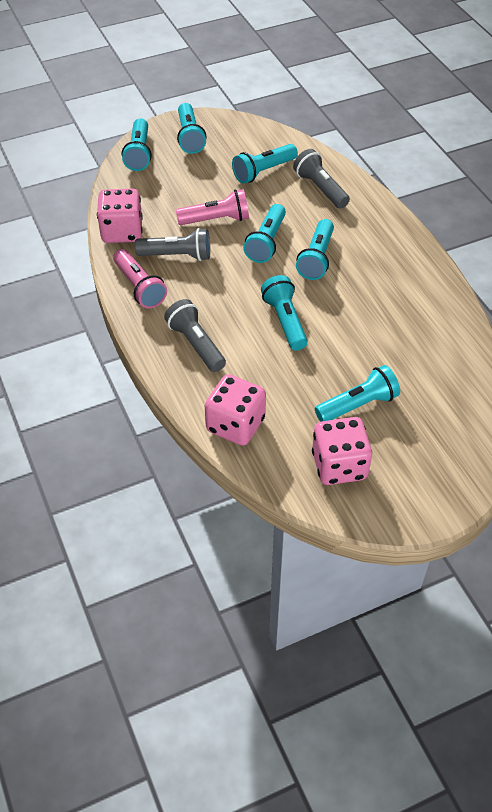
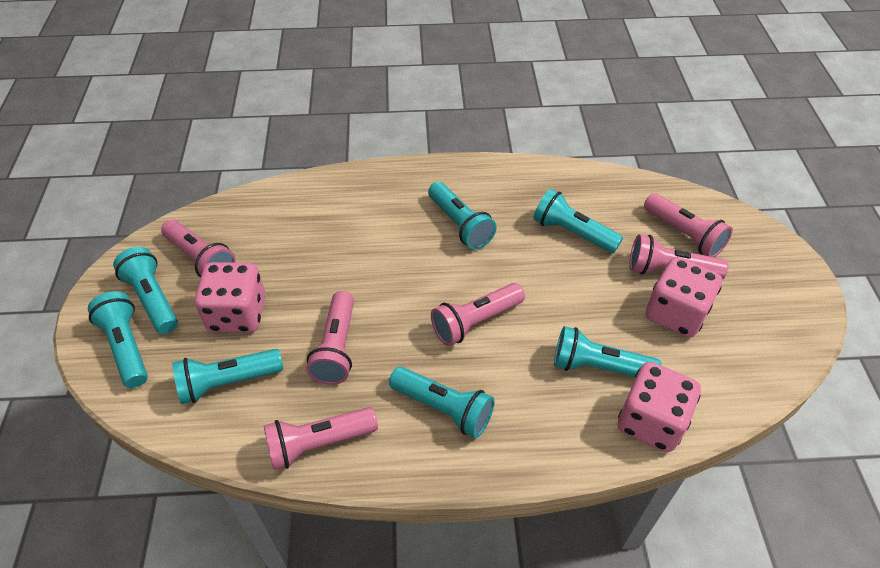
grey flashlight: [135,228,210,261] [164,299,226,372] [293,149,350,209] = 3 -> none = 0
pink flashlight: [113,249,167,308] [176,189,249,225] = 2 -> [161,220,236,278] [264,407,378,470] [306,291,354,385] [431,283,525,346] [629,234,728,279] [644,193,733,257] = 6

